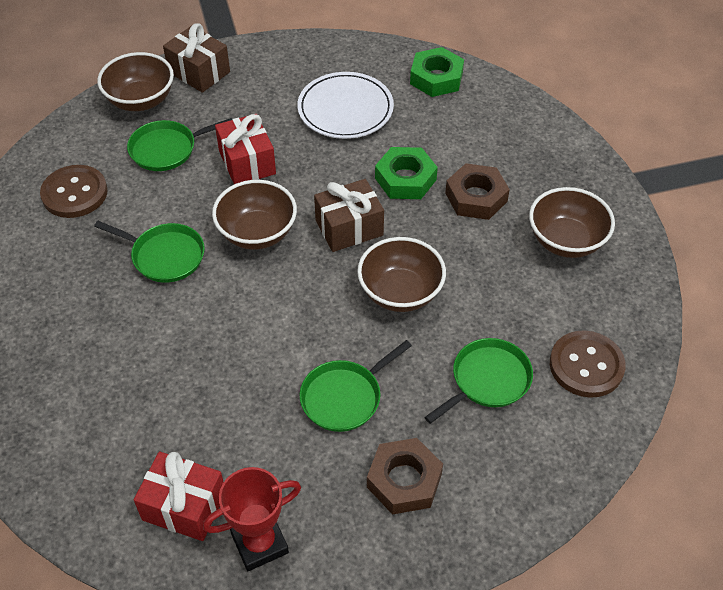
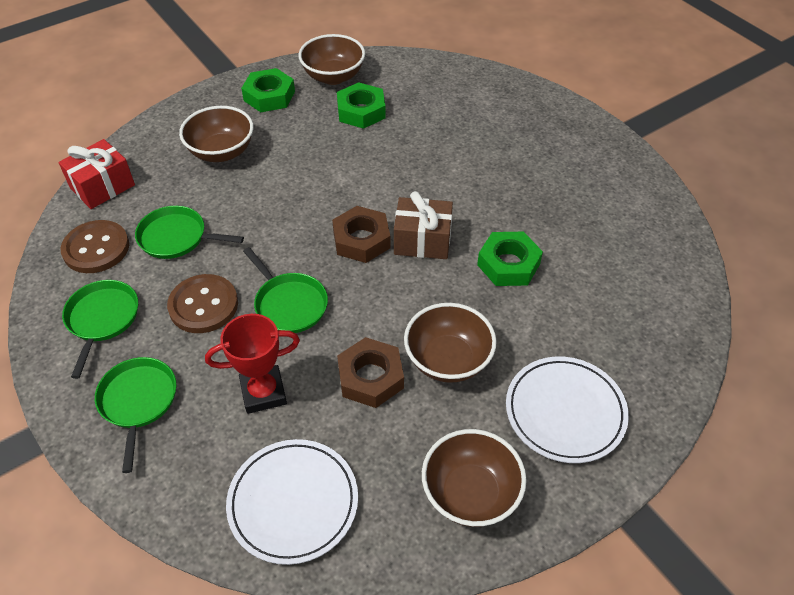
brown gift: [163,23,230,93] [314,179,384,252] = 2 -> [394,191,453,259] = 1
green nut: [375,147,438,199] [410,47,464,97] = 2 -> [241,68,295,112] [337,82,386,129] [477,232,543,286] = 3
red gift: [134,451,223,541] [215,114,276,184] = 2 -> [59,139,135,209] = 1
white plate: [297,72,394,139] = 1 -> [226,439,358,565] [506,356,629,463] = 2

